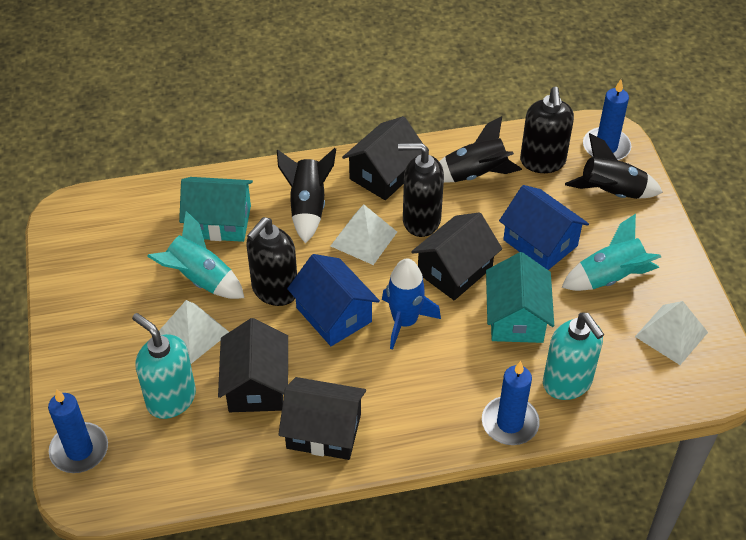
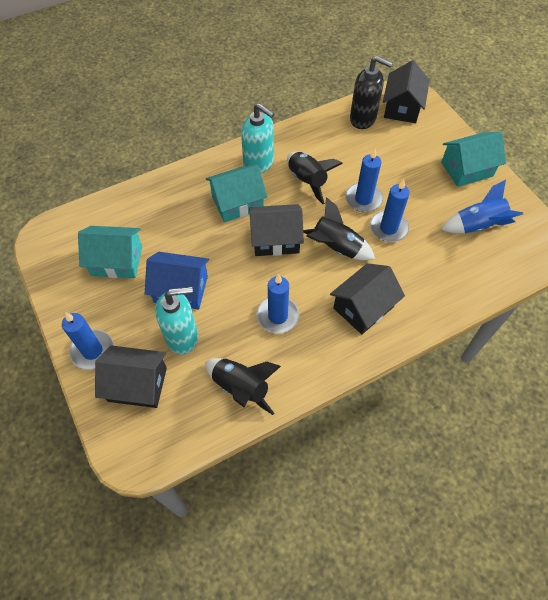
black soap dispenser: [246,217,297,306] [398,143,444,237] [520,87,574,173] = 3 -> [350,56,393,129] = 1
blue candle: [48,389,108,473] [482,361,540,445] [583,79,631,160] = 3 -> [62,312,114,370] [257,274,299,334] [345,148,383,212] [370,179,410,242] = 4
blue house: [287,254,380,346] [499,185,589,270] = 2 -> [145,252,209,309] = 1
turquoise house: [179,177,253,242] [486,252,554,343] = 2 -> [78,226,142,278] [206,164,267,222] [441,132,506,187] = 3
turquoise rocket: [147,211,244,299] [561,214,661,291] = 2 -> none = 0
white pyramid: [159,300,229,364] [331,204,397,265] [635,301,708,365] = 3 -> none = 0

